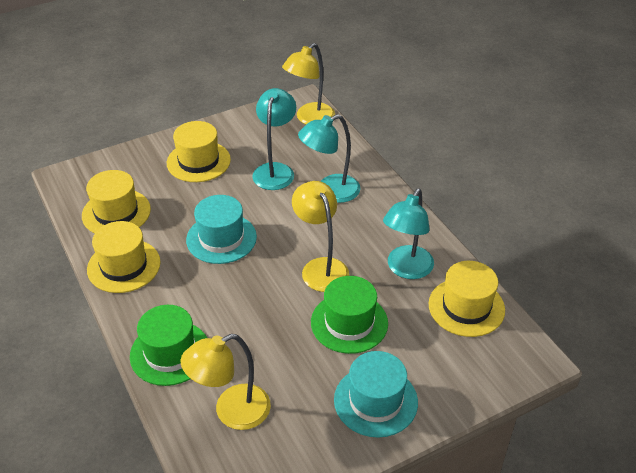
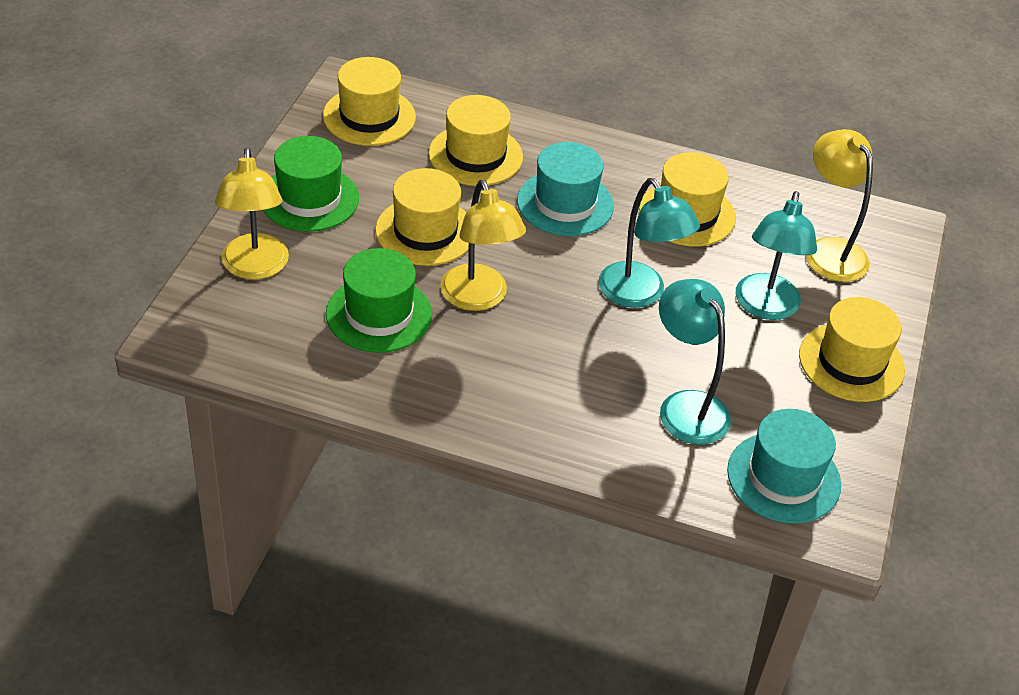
yellow hat: [82,170,151,233] [87,221,161,293] [167,121,231,182] [429,261,505,337] = 4 -> [323,57,416,146] [375,168,469,266] [429,95,523,186] [639,152,736,247] [799,297,905,402] = 5

